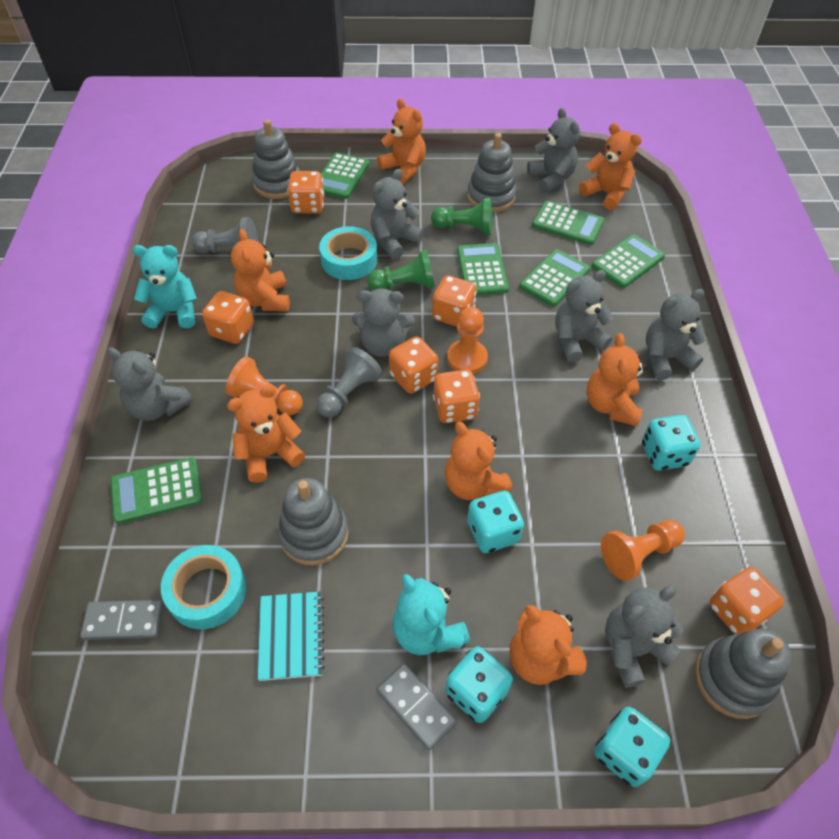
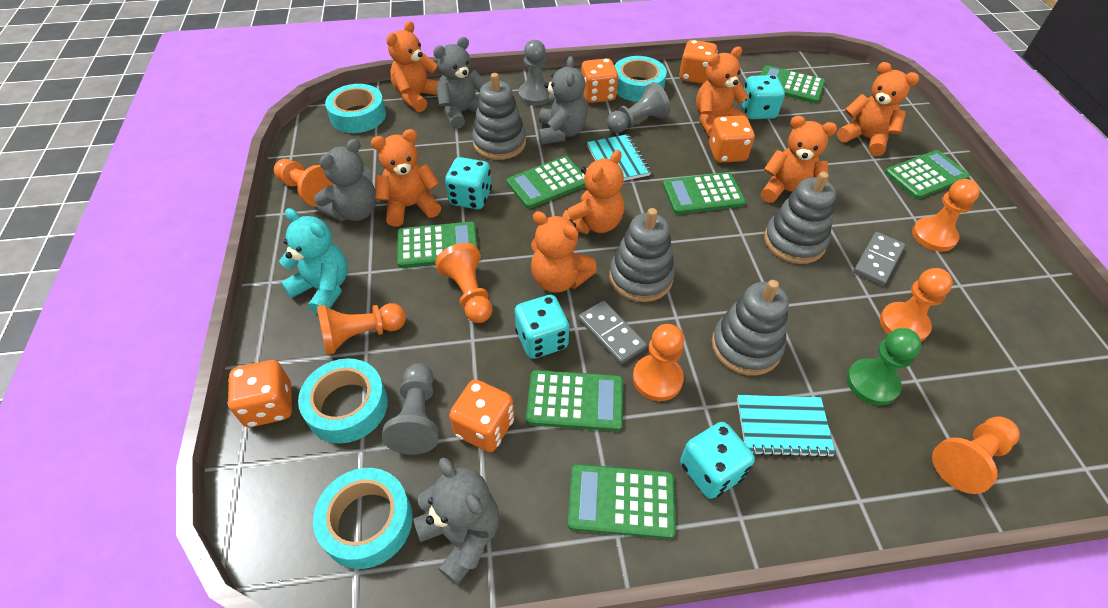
green calculator: [110,457,202,524] [321,153,369,199] [457,243,509,295] [519,249,591,307] [532,201,605,245] [592,234,665,288] = 6 -> [397,222,478,268] [507,156,585,209] [526,370,623,431] [568,464,676,539] [663,172,746,214] [760,65,825,103] [885,150,970,199] = 7
green pawn: [367,250,435,290] [431,198,493,235] = 2 -> [847,328,922,405] = 1
grey pawn: [191,217,258,253] [316,347,383,418] = 2 -> [382,363,439,455] [518,40,550,106] [607,82,670,133] = 3
grey teddy bear: [107,347,193,421] [352,288,415,357] [370,169,424,259] [527,108,580,193] [555,270,614,363] [605,586,684,688] [646,289,707,380] = 7 -> [314,139,377,221] [413,458,499,585] [433,37,486,129] [538,56,587,144] = 4
orange dice: [202,291,254,344] [287,171,325,214] [389,337,439,394] [432,275,477,327] [433,369,480,423] [709,567,784,634] = 6 -> [228,360,292,427] [449,380,514,452] [581,58,619,103] [679,40,718,84] [709,116,755,163] = 5
orange pawn: [226,356,303,415] [447,307,488,374] [601,520,685,581] = 3 -> [274,159,333,207] [317,303,406,355] [435,243,493,323] [633,324,684,401] [880,268,953,342] [912,179,980,252] [932,416,1020,494] = 7
turquoise notebook: [258,591,325,681] = 1 -> [587,134,651,181] [737,395,836,458] = 2
turquoise tape: [161,545,246,629] [319,226,377,280] = 2 -> [298,358,388,443] [313,468,413,569] [325,84,386,133] [614,56,667,102] = 4
turquoise teddy bear: [133,245,197,329] [392,574,470,655] = 2 -> [279,208,348,314] = 1

